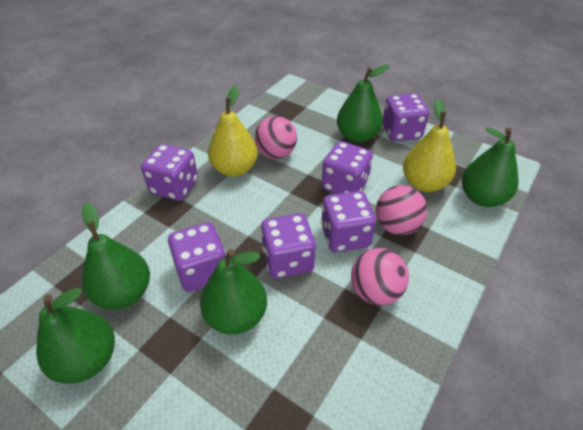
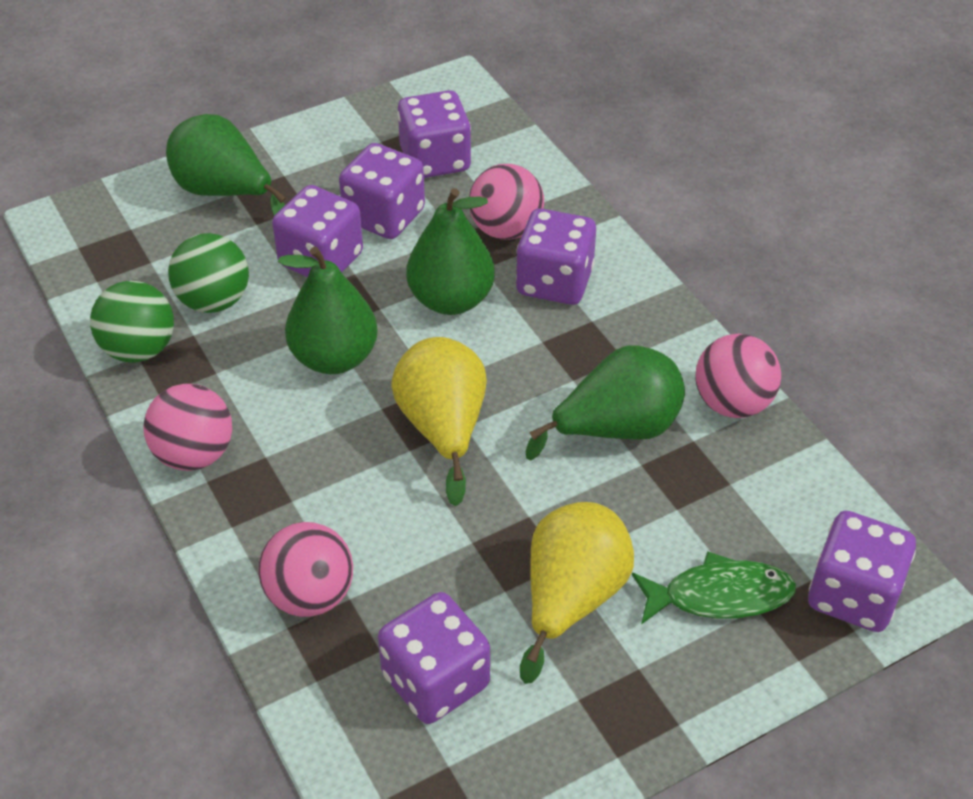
green ball: none = 0 -> [90,281,174,363] [168,233,249,313] = 2
green fish: none = 0 -> [632,551,796,624] = 1
green pear: [36,288,115,384] [82,202,150,310] [200,249,267,335] [337,65,390,143] [462,127,519,207] = 5 -> [166,114,286,216] [278,247,378,374] [406,188,495,315] [526,345,685,460] = 4
pink ball: [255,116,297,159] [351,248,409,305] [376,185,427,235] = 3 -> [143,384,232,471] [258,522,353,617] [469,164,544,240] [695,333,781,418] = 4

